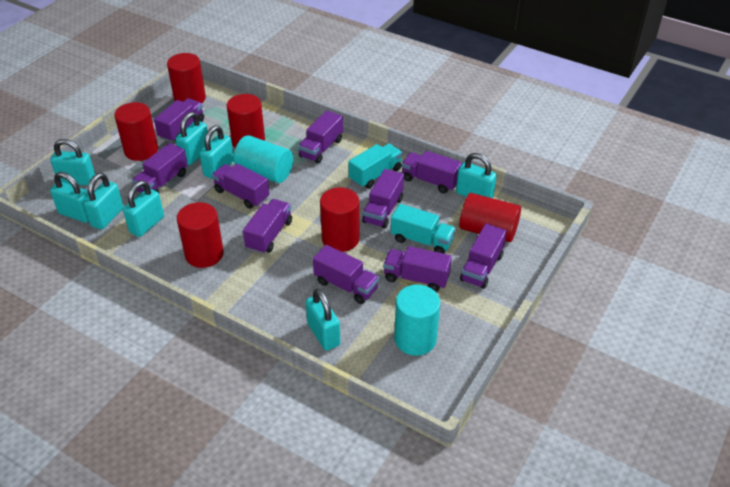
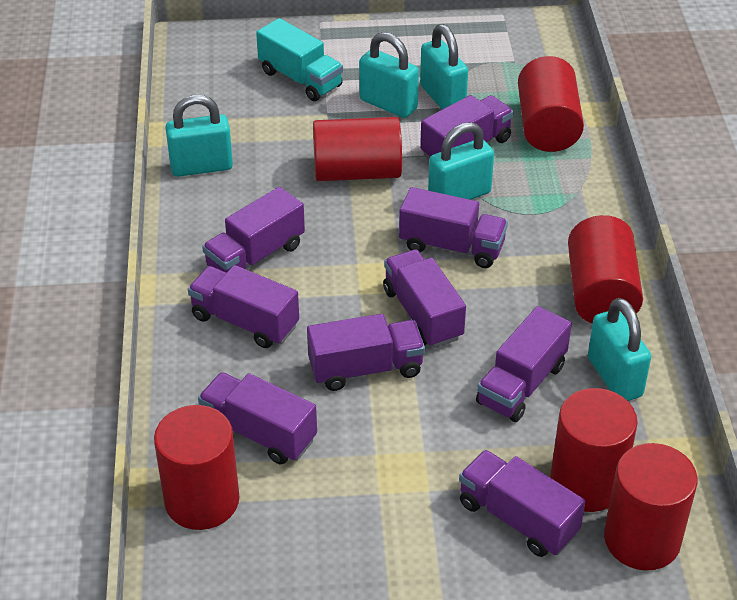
purple truck: [132,143,188,193] [154,98,204,142] [212,164,270,209] [243,199,292,254] [298,110,343,164] [313,245,379,304] [362,169,404,229] [383,246,452,292] [402,151,462,193] [460,223,507,289] = 10 -> [188,265,299,348] [198,372,317,464] [202,187,305,272] [307,314,425,391] [383,249,466,348] [399,187,508,268] [420,95,514,159] [459,450,586,557] [476,306,572,422] = 9
turquoise cylinder: [233,135,293,183] [394,285,440,356] = 2 -> none = 0
turquoise padlock: [50,139,95,186] [50,172,89,223] [83,173,123,230] [123,181,164,237] [175,112,208,165] [199,125,234,179] [306,288,340,351] [456,153,497,198] = 8 -> [165,95,233,177] [359,32,419,118] [420,24,468,109] [428,122,494,200] [588,298,651,401] = 5
turquoise truck: [349,144,403,189] [391,204,456,254] = 2 -> [256,18,343,101] = 1

